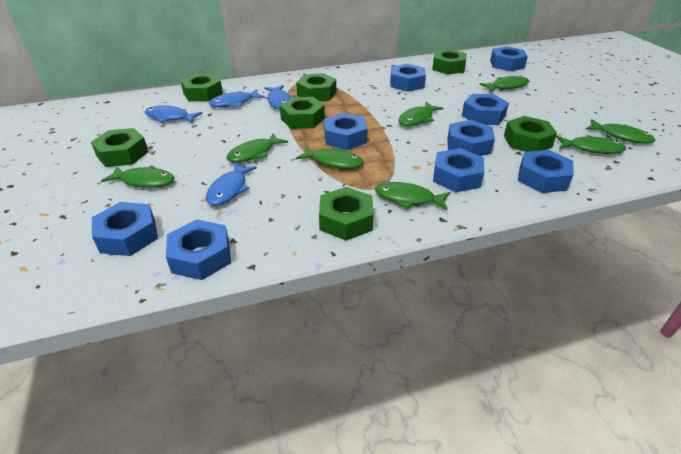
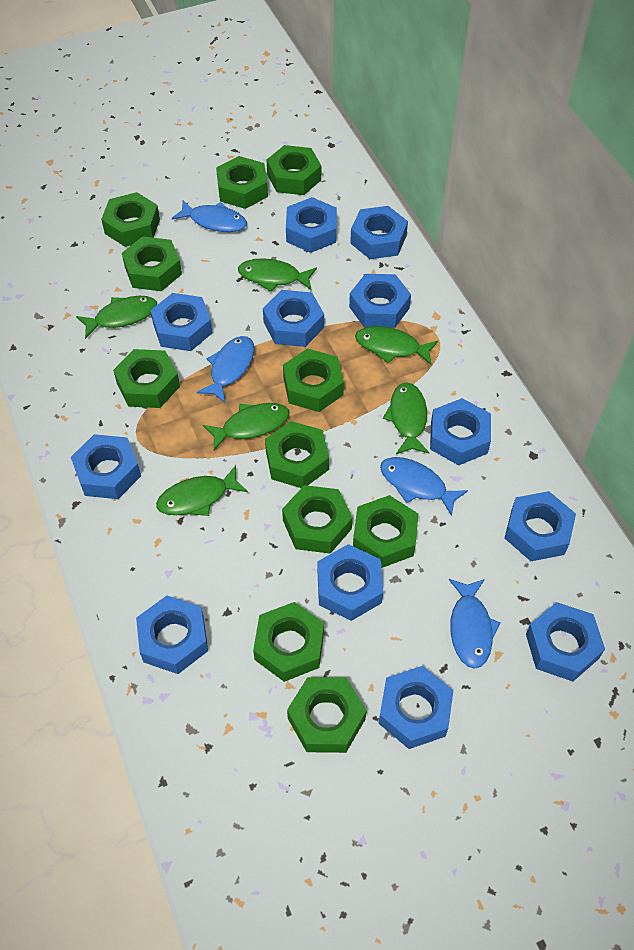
blue nut: [92,202,158,256] [166,219,231,280] [324,113,368,150] [390,64,426,92] [433,148,484,192] [447,120,495,156] [462,94,509,125] [490,46,528,71] [518,150,574,193] = 9 -> [71,434,141,499] [136,596,208,674] [150,293,213,351] [263,290,324,347] [286,197,337,253] [318,544,383,621] [349,274,411,328] [350,206,408,259] [378,666,454,749] [430,398,491,465] [505,491,576,561] [526,602,605,681] = 12
green fish: [101,165,174,188] [226,133,288,162] [296,146,363,169] [375,182,450,210] [398,102,444,126] [479,76,529,92] [556,135,626,154] [585,119,656,144] = 8 -> [76,296,157,339] [156,465,248,516] [203,403,289,451] [238,258,317,292] [355,326,438,365] [383,382,429,454] = 6
green nut: [91,128,148,167] [181,74,223,102] [280,97,325,129] [296,73,336,101] [319,187,374,241] [432,49,467,75] [504,116,557,152] = 7 -> [101,192,160,247] [113,349,180,408] [122,236,182,291] [216,156,268,209] [253,602,324,682] [265,421,329,488] [267,145,321,195] [282,485,352,554] [283,348,344,412] [287,677,367,753] [353,495,418,568] = 11

